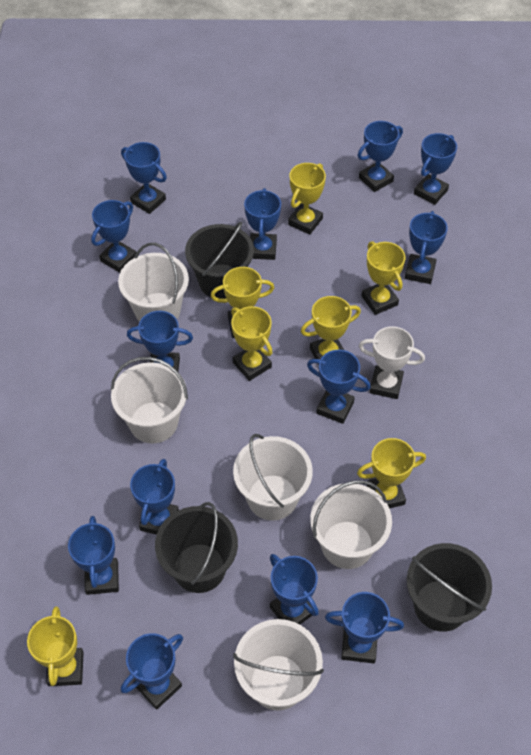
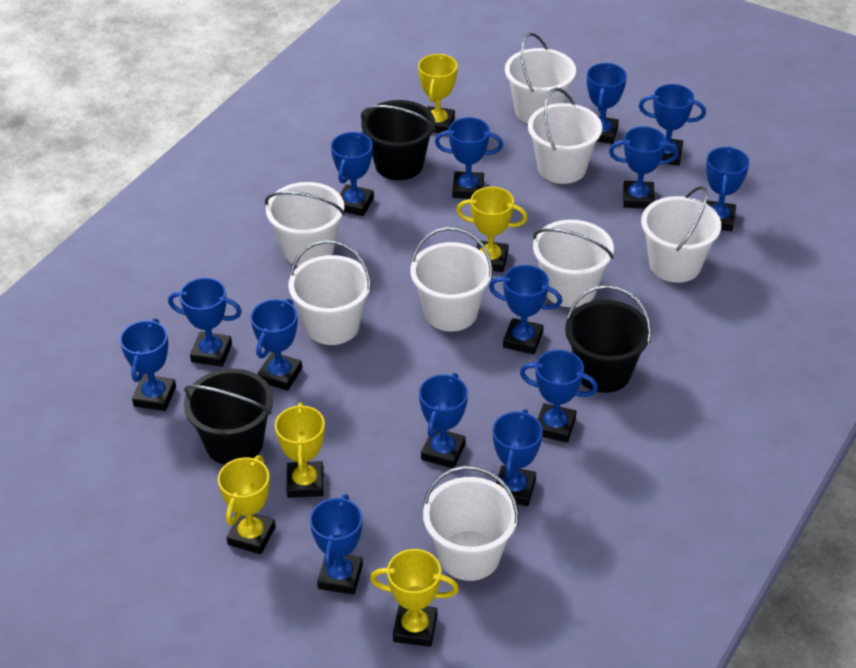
blue trophy: [68,516,119,595] [91,200,136,273] [121,142,167,214] [121,633,183,710] [127,311,193,371] [130,459,179,535] [244,188,281,260] [270,554,319,625] [307,350,371,424] [325,592,404,663] [358,121,403,192] [405,211,448,284] [414,133,457,205] = 13 -> [120,319,176,411] [168,278,242,367] [250,299,302,391] [310,494,363,595] [331,132,374,216] [419,373,468,468] [435,117,503,199] [489,265,562,354] [493,409,543,506] [520,350,598,443] [587,63,627,144] [609,126,678,209] [639,84,706,166] [706,146,750,231] = 14
white bucket: [111,357,188,443] [118,243,189,322] [233,434,313,521] [233,619,324,711] [310,480,392,569] = 5 -> [265,182,345,266] [288,240,371,345] [410,227,493,331] [423,466,519,581] [505,33,576,123] [528,88,602,184] [533,220,614,307] [641,186,721,283] = 8
white trophy: [359,326,425,399] = 1 -> none = 0
yellow trophy: [27,606,84,686] [211,267,274,338] [231,306,273,381] [288,163,326,235] [301,296,361,365] [357,438,426,508] [362,241,405,315] = 7 -> [218,455,276,554] [275,403,325,498] [370,549,459,647] [418,54,458,133] [456,187,528,272] = 5

